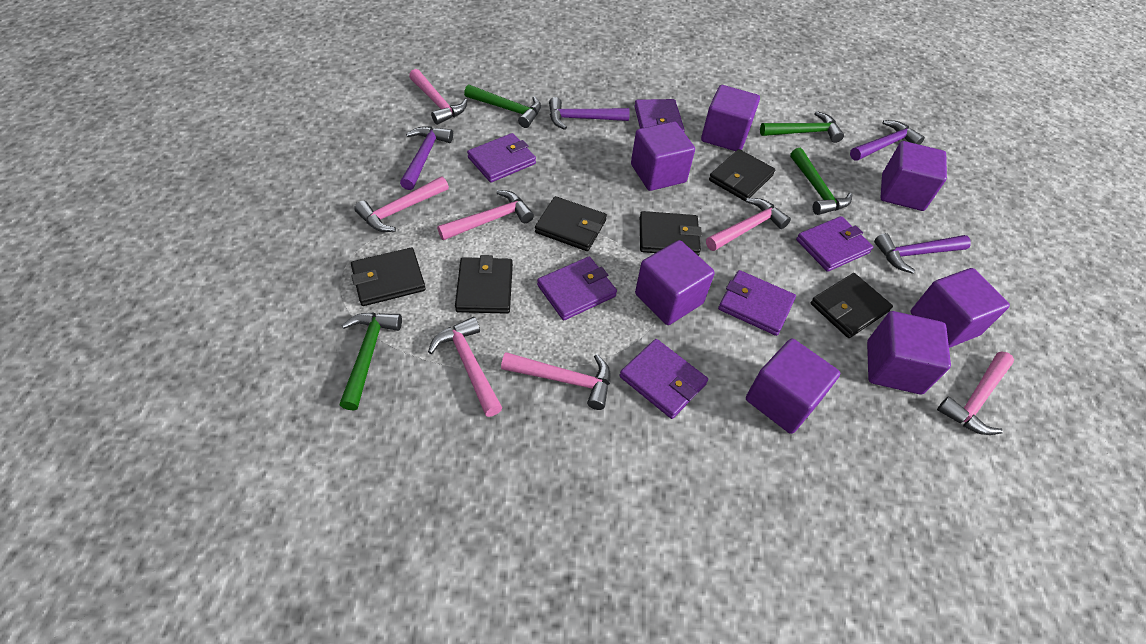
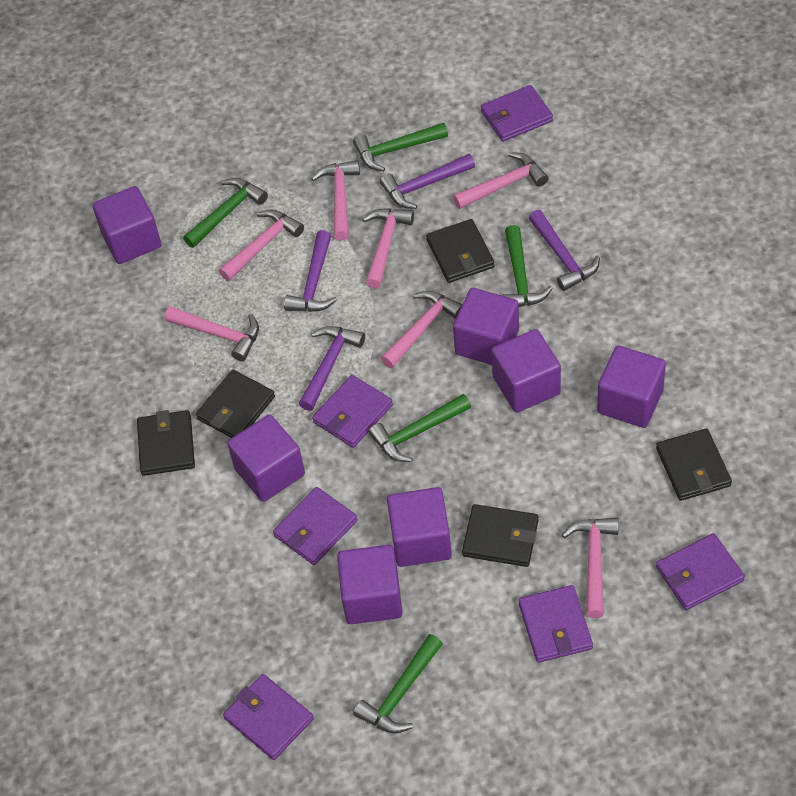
black wallet: [351,248,426,306] [455,255,513,314] [535,196,607,251] [640,211,702,256] [709,149,775,201] [811,273,893,338] = 6 -> [137,410,195,476] [196,370,275,438] [426,219,495,283] [462,504,539,567] [656,428,732,501] = 5
green hammer: [340,313,402,411] [464,85,541,128] [760,111,844,143] [790,148,852,215] = 4 -> [183,178,268,248] [353,123,448,171] [353,634,443,733] [369,394,471,462] [502,225,553,307] = 5

